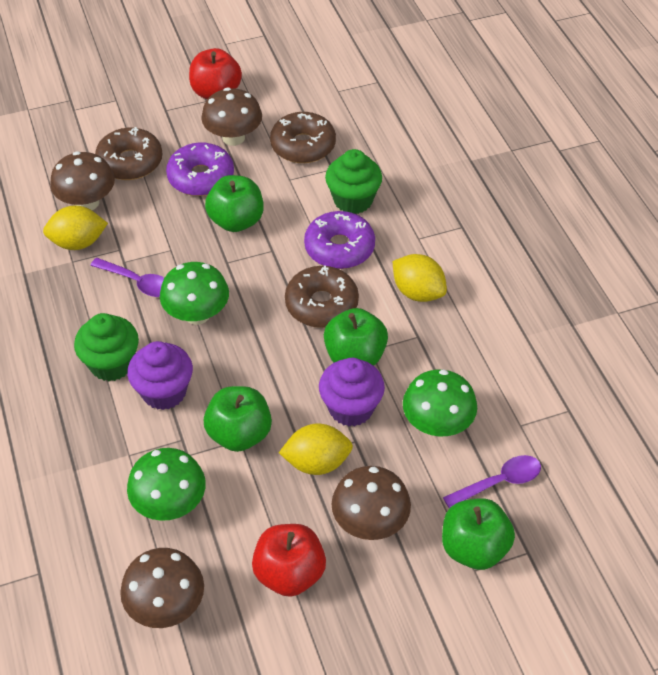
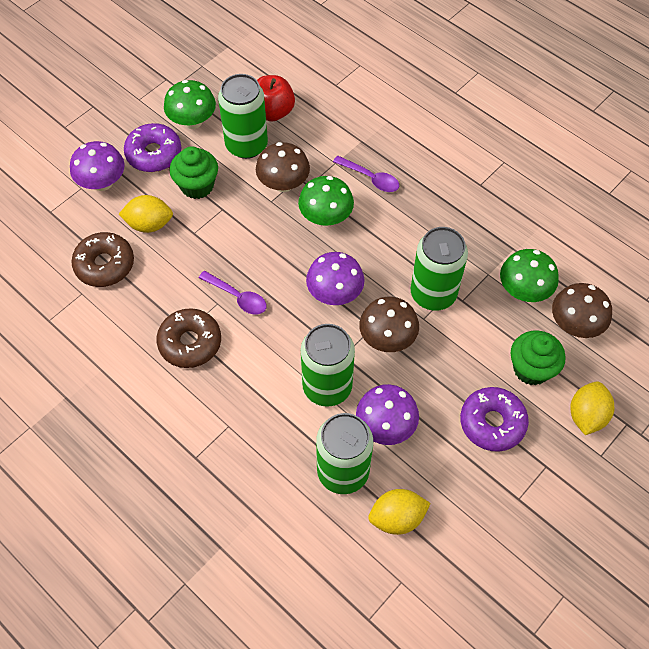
brown donut: [95,127,163,180] [270,112,336,163] [285,265,359,328] = 3 -> [71,232,134,287] [157,308,221,368] = 2
brown mushroom: [50,151,115,210] [120,548,204,628] [201,88,262,146] [331,466,411,540] = 4 -> [256,142,310,192] [359,297,419,352] [552,283,612,338] = 3
green apple: [204,386,272,452] [205,175,264,232] [324,308,388,366] [442,498,515,570] = 4 -> none = 0
green can: none = 0 -> [218,74,268,159] [301,324,355,407] [316,413,373,494] [411,227,468,311] = 4
purple cupcake: [127,341,193,410] [319,358,385,426] = 2 -> none = 0
purple mushroom: none = 0 -> [70,141,125,191] [306,252,365,305] [356,384,419,445] = 3
red apple: [189,48,242,99] [252,524,326,597] = 2 -> [257,75,295,122] = 1

